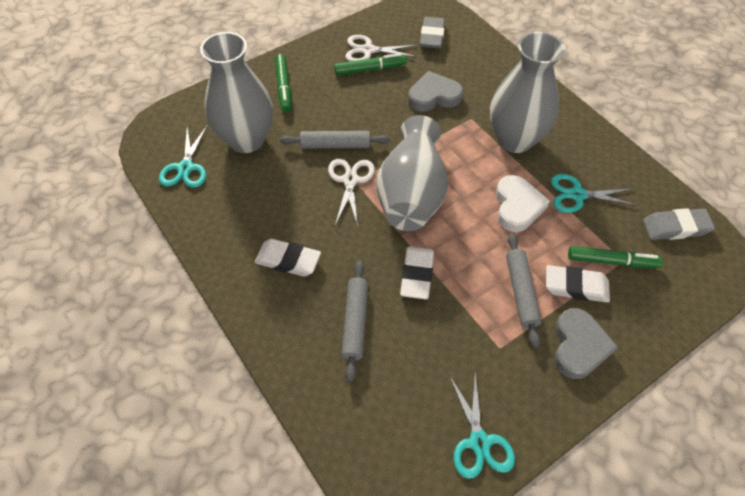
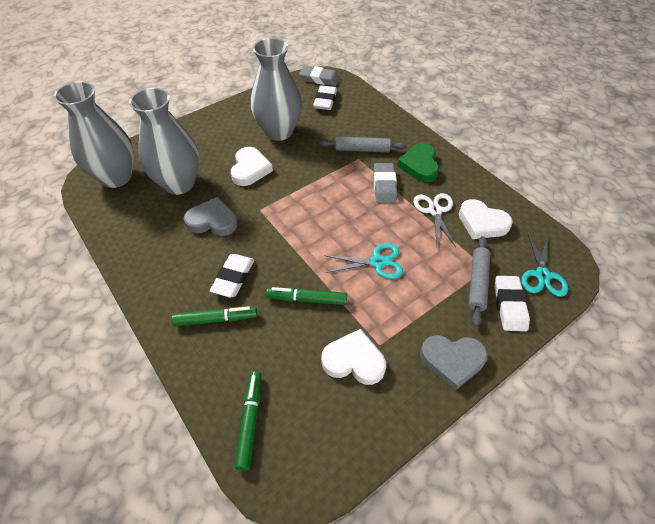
green heart: none = 0 -> [398,143,439,182] = 1
grey rolling pin: [280,131,390,149] [341,260,368,382] [506,233,542,348] = 3 -> [319,137,407,152] [468,236,490,327] = 2
turquoise scissors: [159,126,207,188] [449,373,515,479] [551,174,639,213] = 3 -> [326,243,403,279] [521,234,568,297] = 2
white heart: [496,175,550,232] = 1 -> [231,147,273,186] [321,329,386,385] [459,199,513,239] = 3
white scissors: [328,159,375,226] [346,35,417,62] = 2 -> [413,193,456,247] = 1

